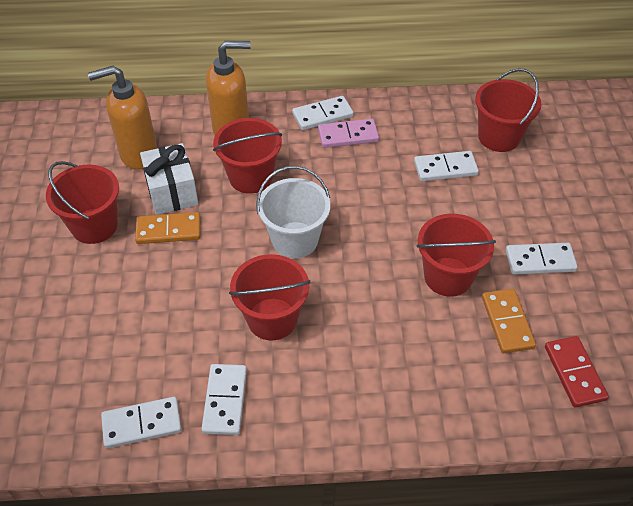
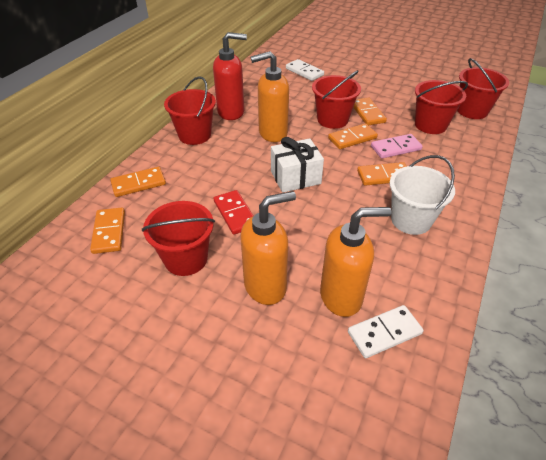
orange domino: [135,212,200,244] [482,289,536,353] = 2 -> [90,208,125,254] [110,167,166,197] [328,123,378,149] [353,97,387,126] [357,162,407,186] = 5
orange soap dispenser: [88,66,158,170] [206,41,251,135] = 2 -> [240,191,296,305] [251,51,289,142] [320,207,391,317] = 3
red soap dispenser: none = 0 -> [213,32,247,120] = 1
white domino: [101,397,182,448] [201,364,247,435] [292,96,354,130] [414,151,479,181] [506,243,578,275] = 5 -> [286,59,324,81] [348,305,424,358] = 2

